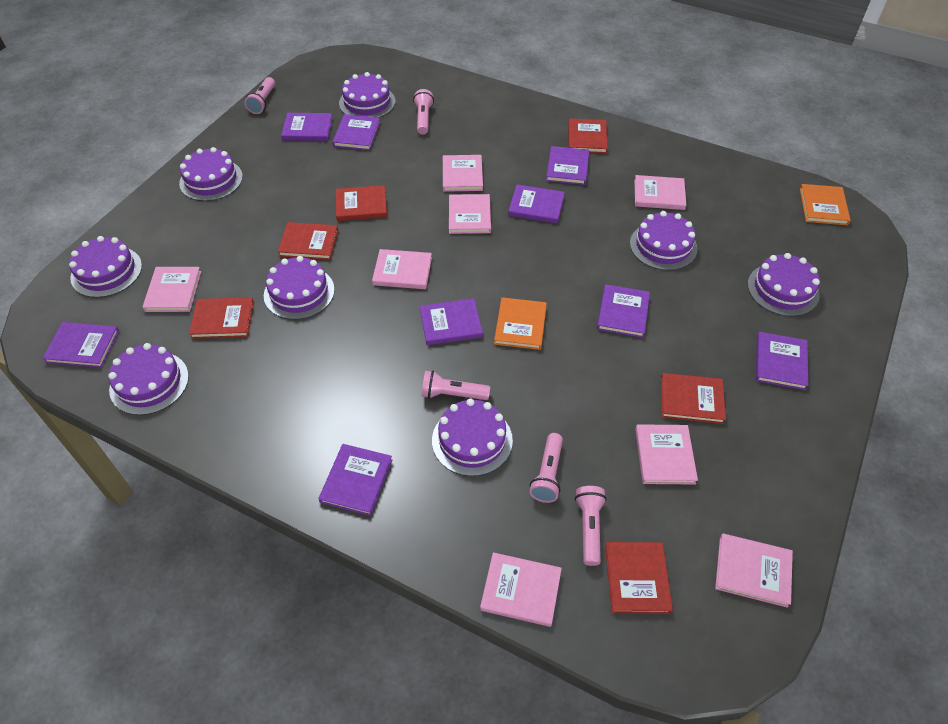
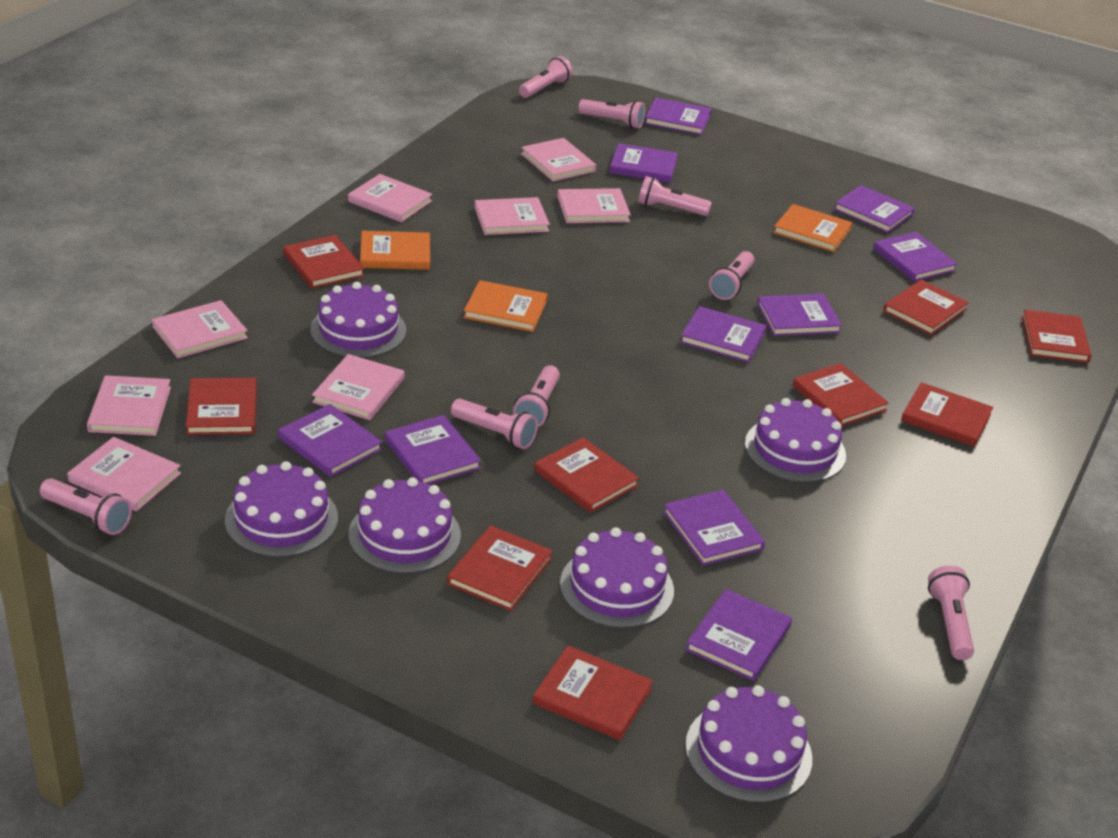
orange book: [494,297,547,350] [800,184,851,225] = 2 -> [360,231,430,270] [463,280,548,332] [773,204,853,252] = 3
pink flashlight: [244,77,275,114] [413,89,434,135] [422,371,490,400] [529,433,563,503] [575,486,607,566] = 5 -> [40,478,132,535] [451,399,538,449] [513,365,560,427] [519,56,573,98] [578,99,645,128] [638,176,712,216] [709,251,755,300] [928,565,974,660] = 8
purple book: [42,322,119,368] [281,113,333,141] [318,444,392,516] [332,114,380,151] [420,298,483,345] [508,184,565,224] [546,146,589,185] [597,284,650,338] [756,332,808,390] = 9 -> [278,404,382,477] [385,415,481,484] [609,143,678,183] [645,98,711,135] [663,490,765,566] [680,306,767,363] [685,589,792,681] [757,294,842,336] [834,185,915,233] [873,232,958,282] = 10
purple cake: [69,236,142,298] [108,343,189,415] [179,147,243,201] [264,256,335,320] [339,72,396,117] [432,399,513,476] [630,211,698,271] [748,253,820,316] = 8 -> [225,461,338,557] [310,282,406,358] [348,477,461,574] [560,527,674,628] [685,685,812,803] [745,398,846,483] = 6
red book: [189,297,254,339] [278,222,338,260] [336,185,387,221] [568,119,608,154] [605,542,673,614] [661,373,726,424] = 6 -> [186,378,257,435] [283,235,365,289] [447,525,553,611] [533,646,653,740] [534,437,640,513] [793,363,889,426] [883,280,969,335] [901,382,993,447] [1022,310,1092,363] = 9

